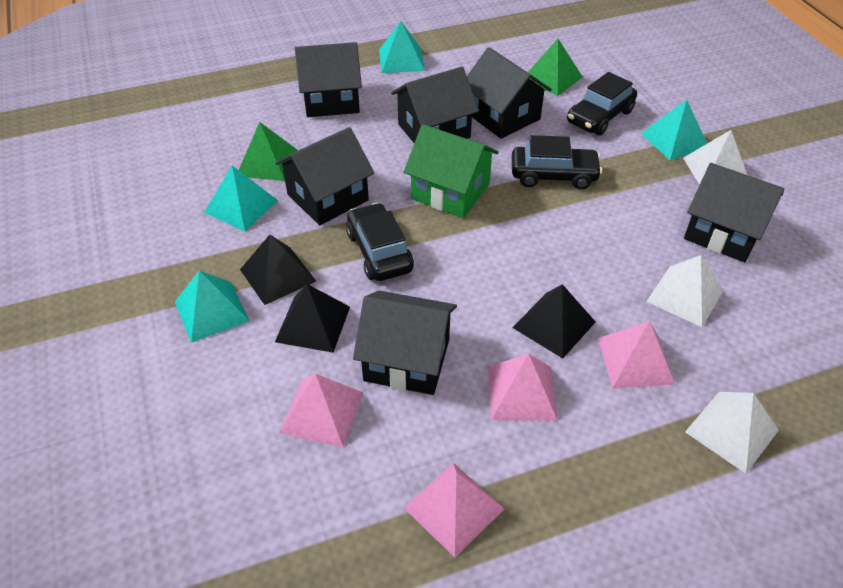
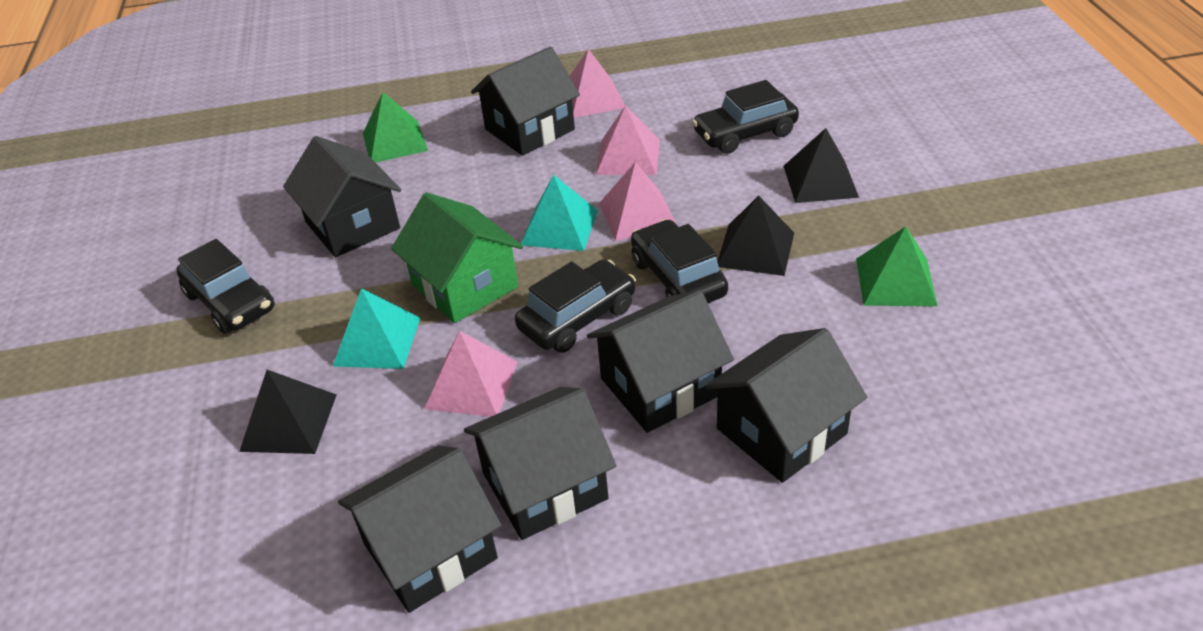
black car: [346,203,414,281] [512,135,602,189] [567,72,637,136] = 3 -> [176,239,275,334] [515,259,636,353] [631,219,728,303] [692,80,799,154] = 4
turquoise pyramid: [175,271,249,343] [204,166,278,231] [379,21,425,73] [641,100,707,160] = 4 -> [333,288,420,369] [521,175,598,251] = 2
white pyramid: [646,255,724,327] [683,130,747,185] [685,392,779,474] = 3 -> none = 0

